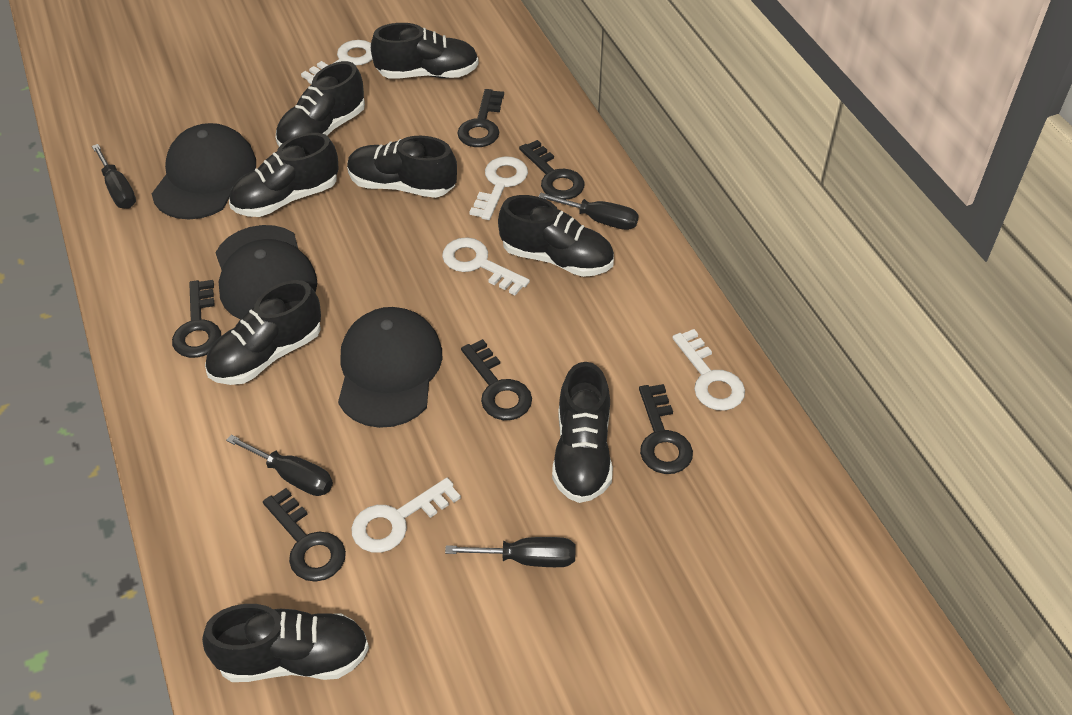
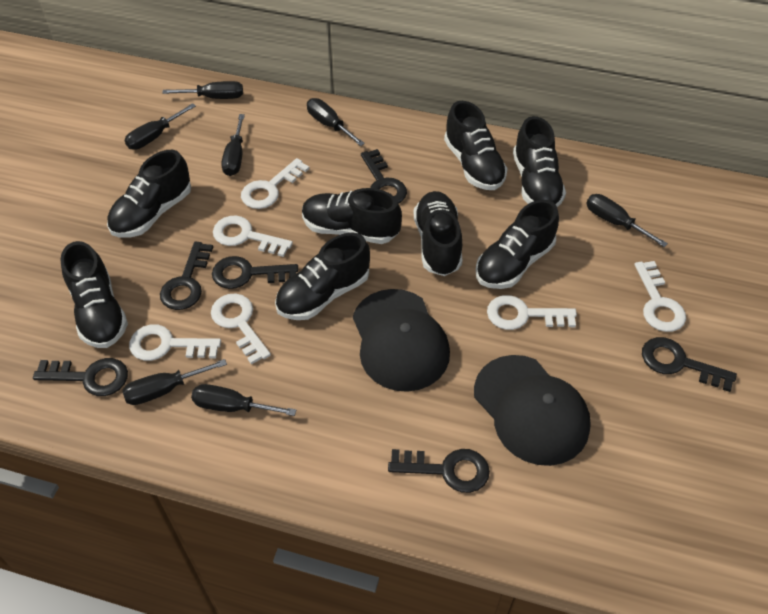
black cap: [152,123,256,219] [215,225,317,319] [338,307,442,428] = 3 -> [353,289,450,392] [474,355,591,466] = 2
black screwdriver: [92,144,136,209] [226,435,333,496] [445,537,575,567] [538,193,639,230] = 4 -> [122,359,227,405] [124,103,196,150] [162,81,243,99] [191,384,296,416] [221,114,245,176] [307,98,365,146] [586,194,668,247] = 7
white key: [301,40,373,84] [351,478,461,553] [442,237,530,295] [469,156,528,220] [672,329,745,410] = 5 -> [129,324,221,361] [211,293,271,365] [213,216,293,257] [241,158,309,209] [487,295,577,330] [634,261,686,332] = 6

